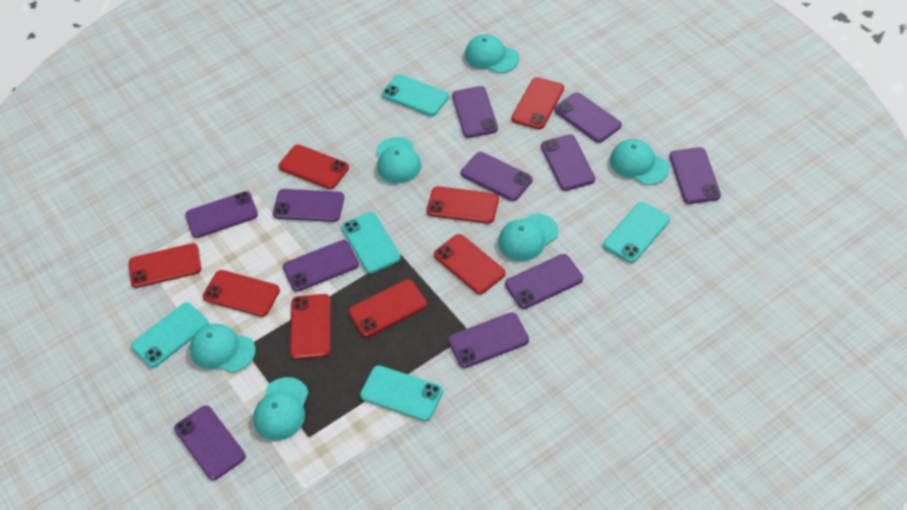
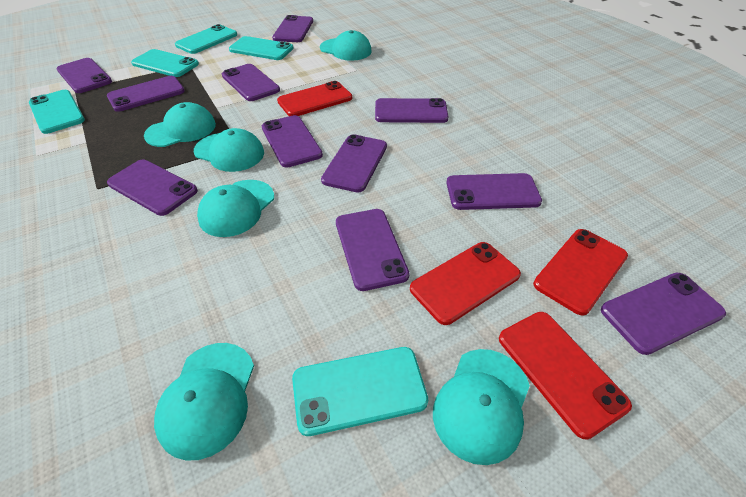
red phone: [129,243,201,288] [203,270,280,317] [279,145,349,189] [290,294,331,359] [348,279,427,337] [427,186,499,224] [434,234,506,294] [512,77,564,129] = 8 -> [277,81,352,116] [410,242,521,325] [499,312,632,440] [533,229,628,316] = 4

